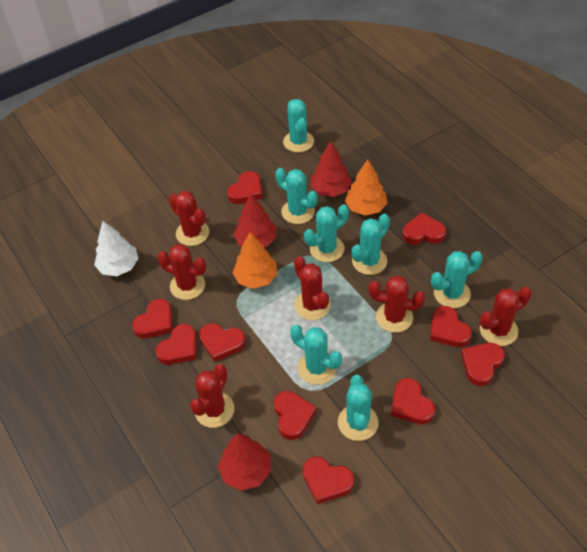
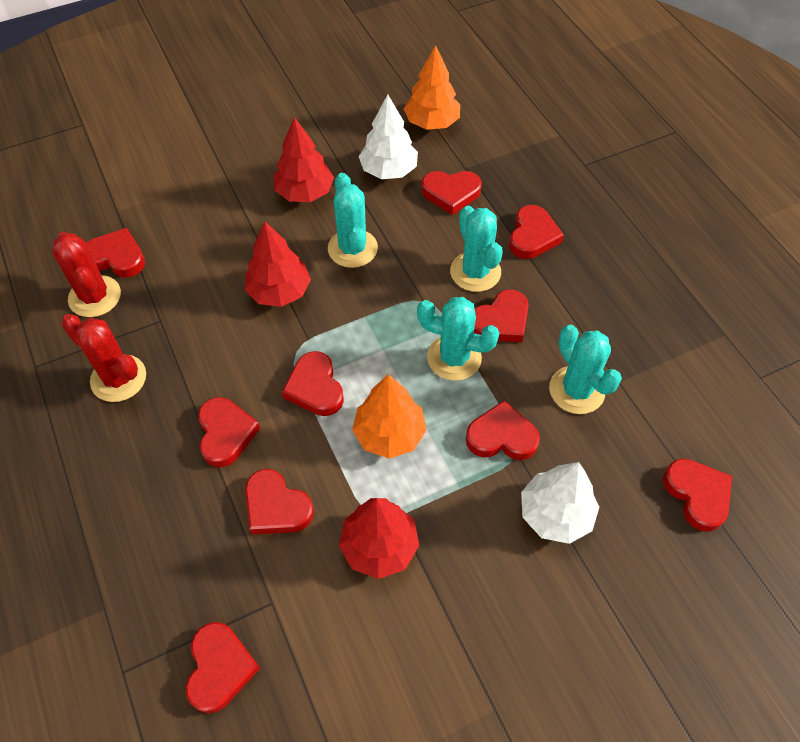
red cactus: [157,244,206,300] [169,191,209,246] [190,364,234,428] [294,256,331,320] [369,275,425,333] [480,286,532,346] = 6 -> [52,232,121,317] [61,314,146,402] = 2
turquoise cactus: [275,168,318,224] [283,99,314,152] [290,325,342,385] [304,204,349,262] [338,375,379,441] [352,214,390,275] [431,251,483,308] = 7 -> [328,173,378,268] [417,297,499,381] [450,206,503,292] [549,325,622,414] = 4
white tree: [94,221,139,276] = 1 -> [358,94,418,179] [521,462,599,544] = 2

